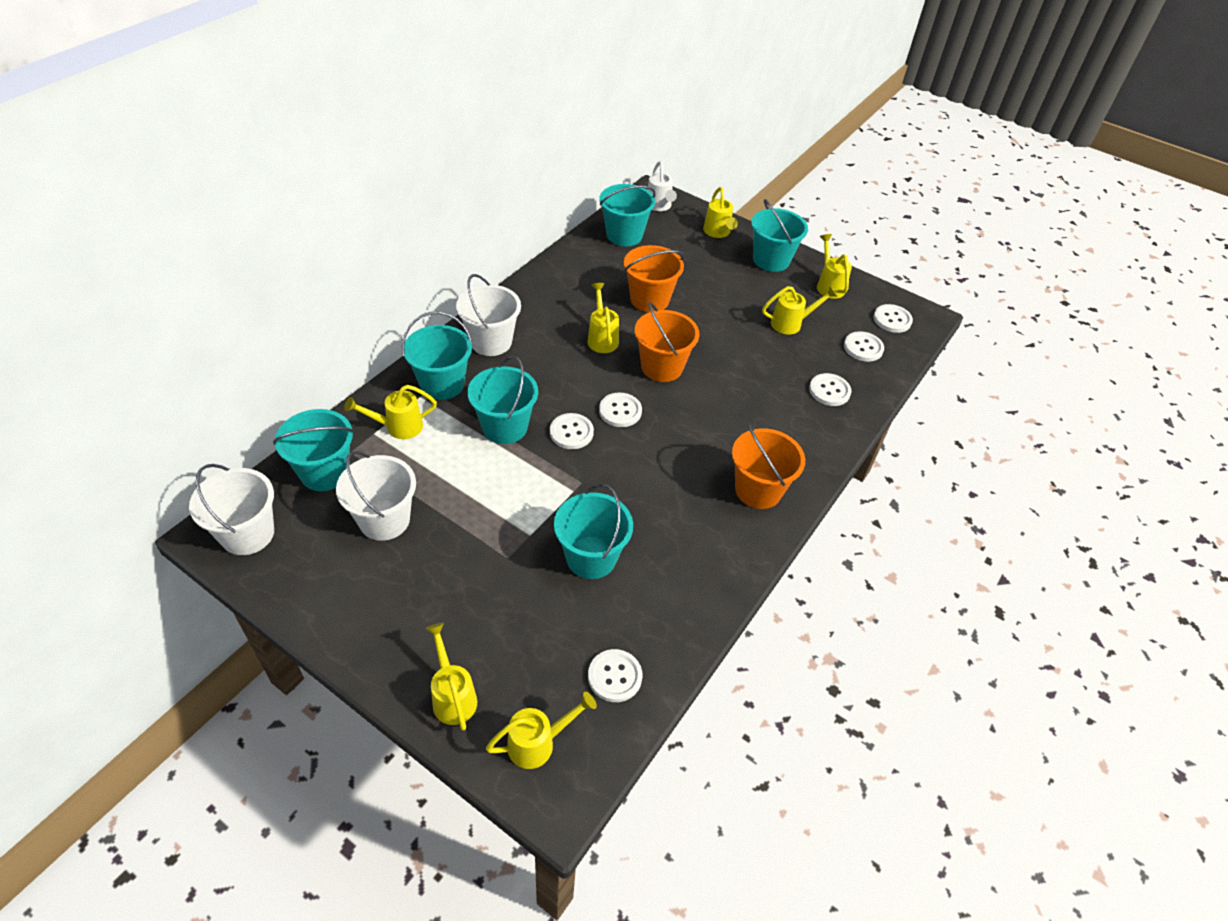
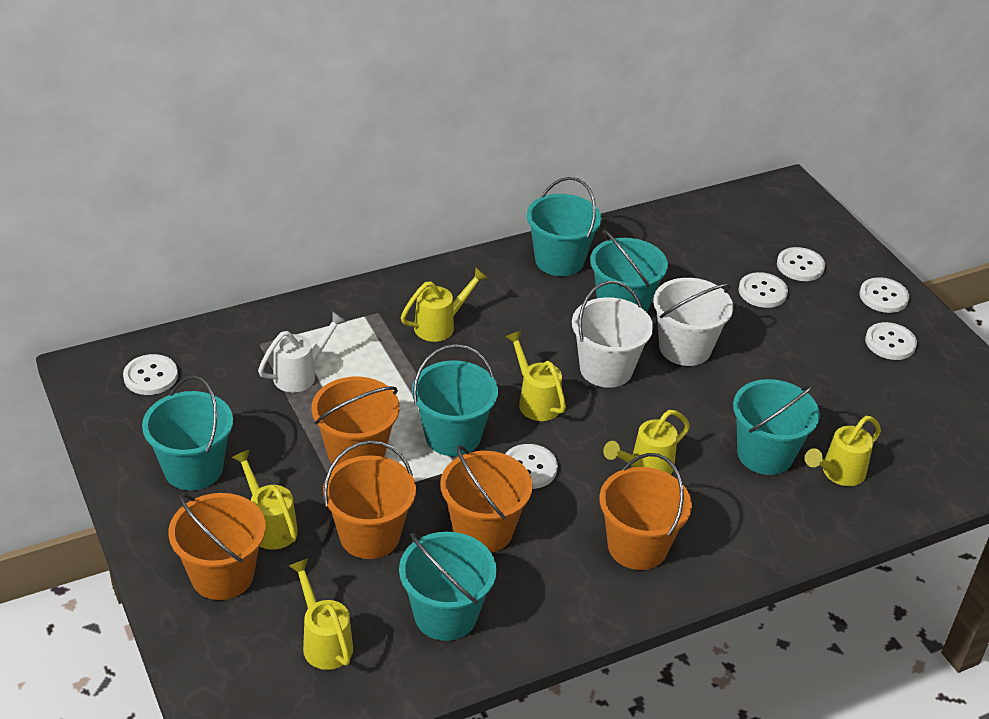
orange bucket: [624,245,684,312] [635,302,699,382] [732,424,805,509] = 3 -> [168,493,266,600] [311,377,399,467] [323,440,416,559] [440,445,532,553] [599,453,692,570] = 5
white bucket: [189,464,274,555] [336,451,416,541] [456,274,521,356] = 3 -> [572,281,653,388] [653,278,733,366] = 2
yellow watering can: [344,385,437,439] [425,623,477,731] [486,692,597,769] [588,283,619,353] [703,187,738,238] [762,286,837,334] [817,234,852,299] = 7 -> [232,449,298,550] [289,559,353,670] [401,268,488,342] [505,331,566,421] [603,410,690,475] [805,416,881,486] = 6

